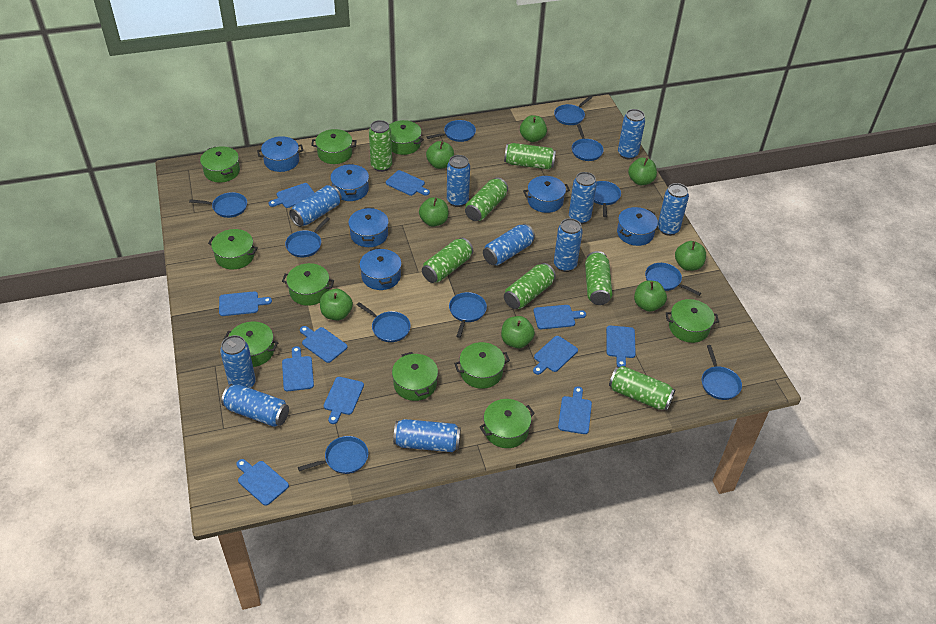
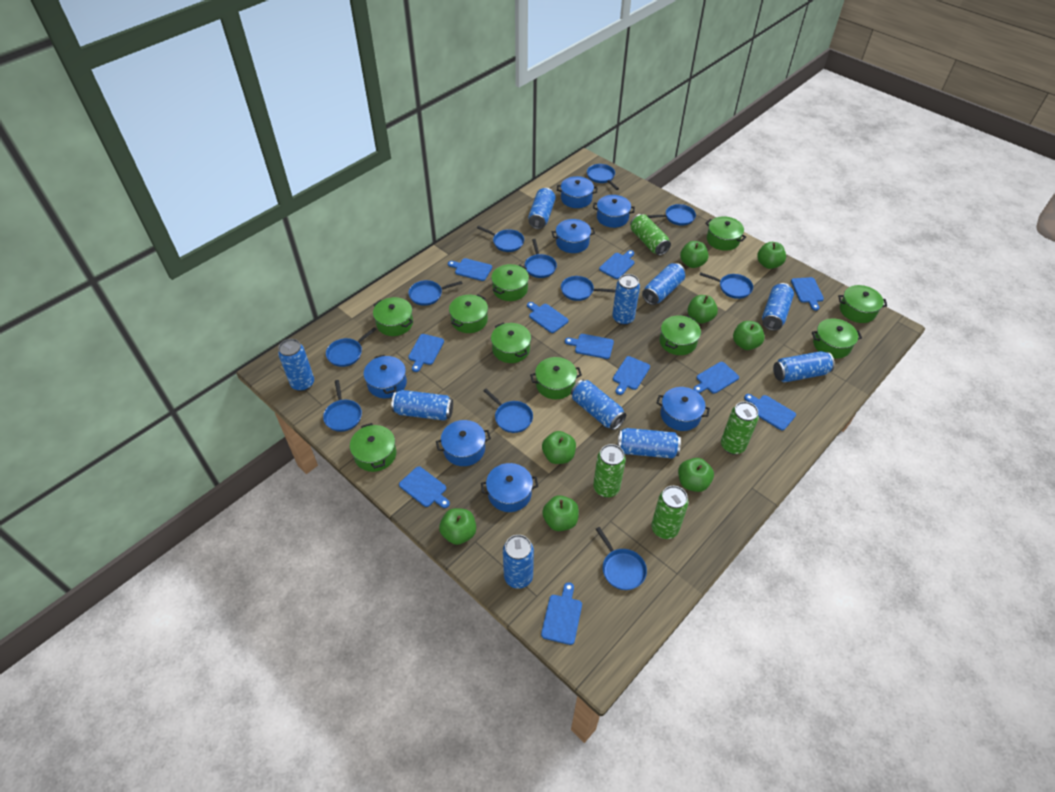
blue pot: [257,136,303,172] [330,164,369,201] [348,208,389,247] [360,248,401,290] [523,176,570,213] [617,207,658,246] = 6 -> [363,355,407,398] [436,420,491,466] [481,463,538,512] [552,219,595,253] [557,176,597,208] [593,195,635,228] [657,387,710,431] = 7
green can: [369,120,392,172] [422,238,473,283] [465,178,508,221] [504,143,556,170] [504,263,556,309] [585,251,613,305] [609,366,675,410] = 7 -> [593,444,626,498] [630,214,671,256] [651,486,689,539] [721,401,759,454] = 4

